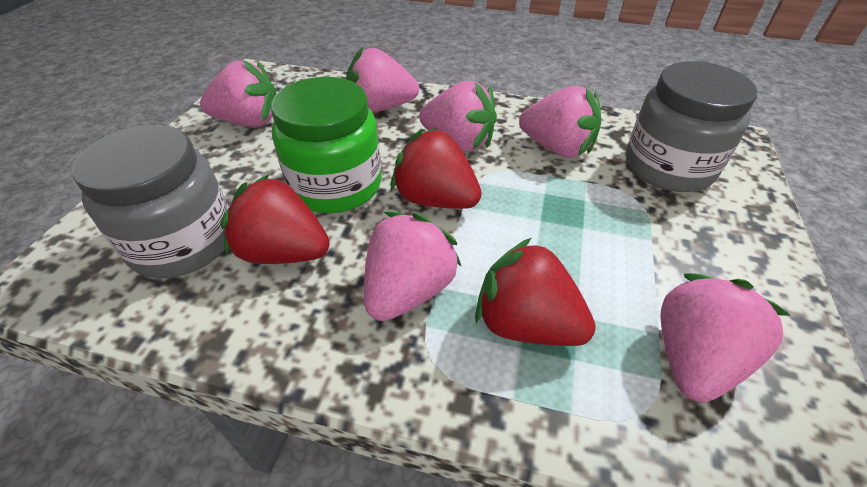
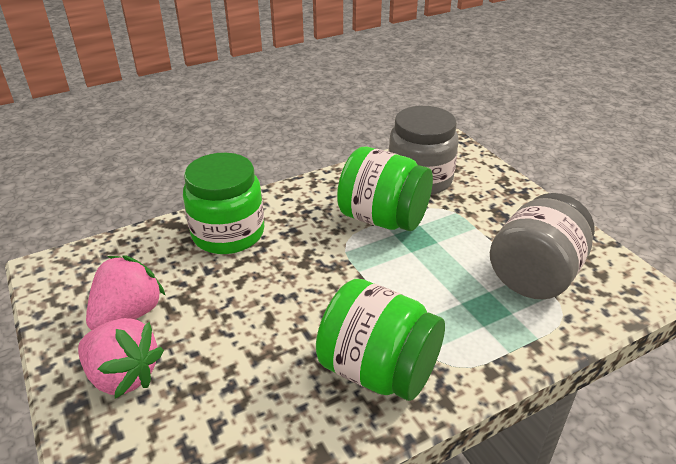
green jar: [271,77,382,213] = 1 -> [183,153,264,254] [316,279,445,401] [337,147,433,231] = 3
pink strawberry: [200,60,276,127] [346,47,419,113] [364,212,462,321] [419,81,497,152] [519,86,601,158] [660,273,791,402] = 6 -> [78,318,164,399] [86,256,166,330] = 2
red strawberry: [220,175,330,264] [391,128,482,209] [475,238,596,346] = 3 -> none = 0

